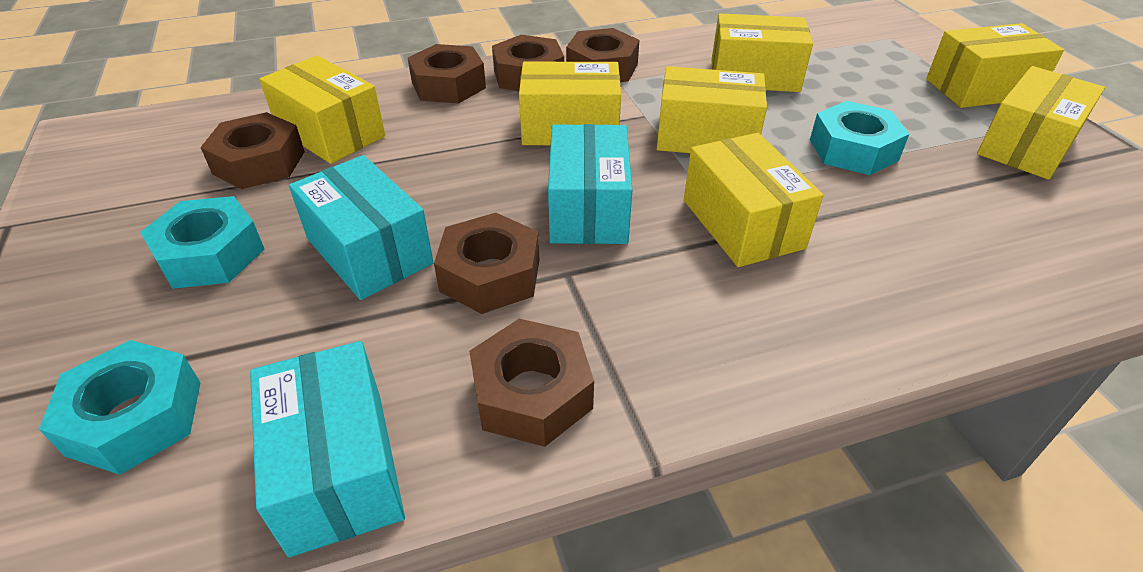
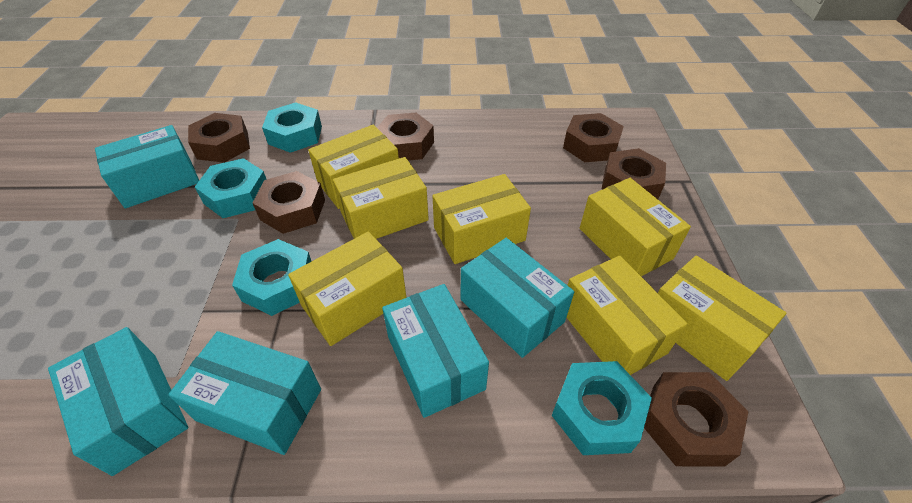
turquoise box: [250,341,405,557] [289,155,434,300] [548,124,632,244] = 3 -> [48,327,188,476] [95,125,199,208] [168,331,321,455] [382,284,489,418] [460,238,574,358] = 5
turquoise nut: [39,340,201,475] [140,196,264,289] [810,101,909,175] = 3 -> [195,158,267,218] [232,239,312,316] [262,102,322,153] [552,361,652,455] = 4

